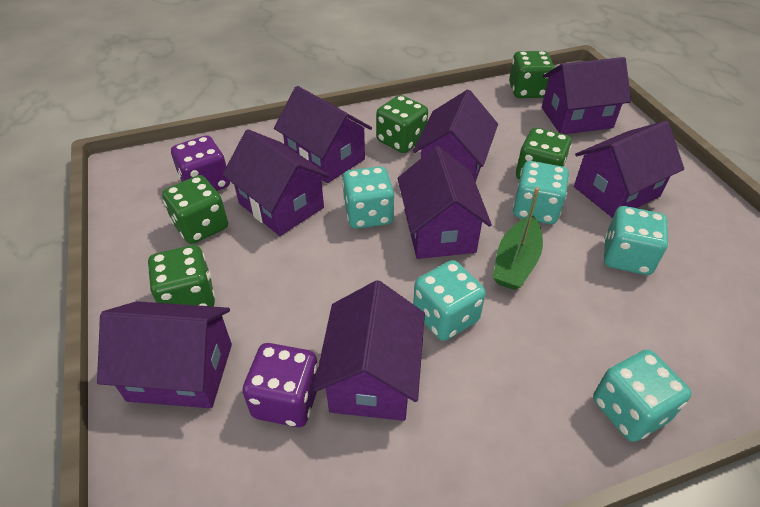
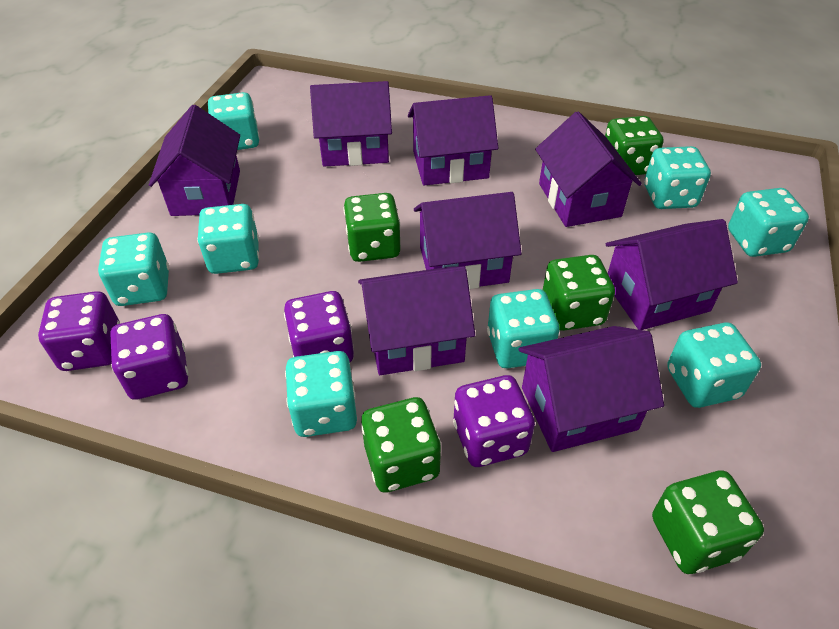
green boat: [493,187,543,290] = 1 -> none = 0
purple dice: [171,135,230,191] [242,343,318,427] = 2 -> [38,291,120,371] [110,314,188,400] [284,291,354,362] [453,375,535,467] = 4
turquoise dice: [342,166,394,229] [413,260,486,341] [513,161,569,224] [593,349,692,442] [604,206,668,275] = 5 -> [98,232,169,306] [197,204,259,274] [208,92,260,150] [285,351,357,437] [487,289,559,368] [644,146,711,209] [667,323,761,408] [728,188,809,257] = 8

